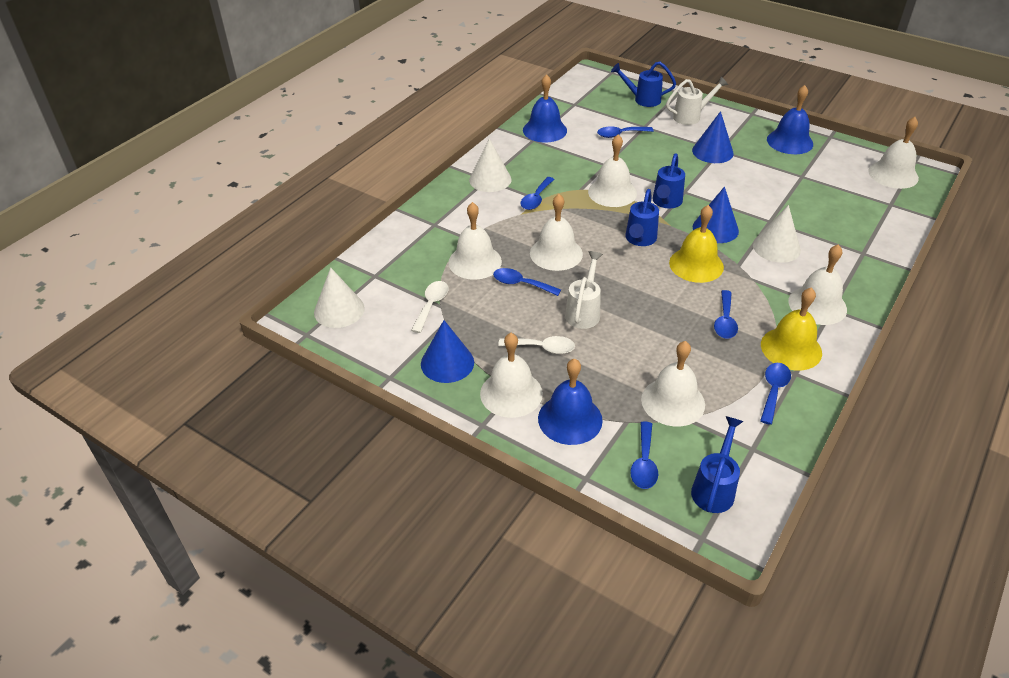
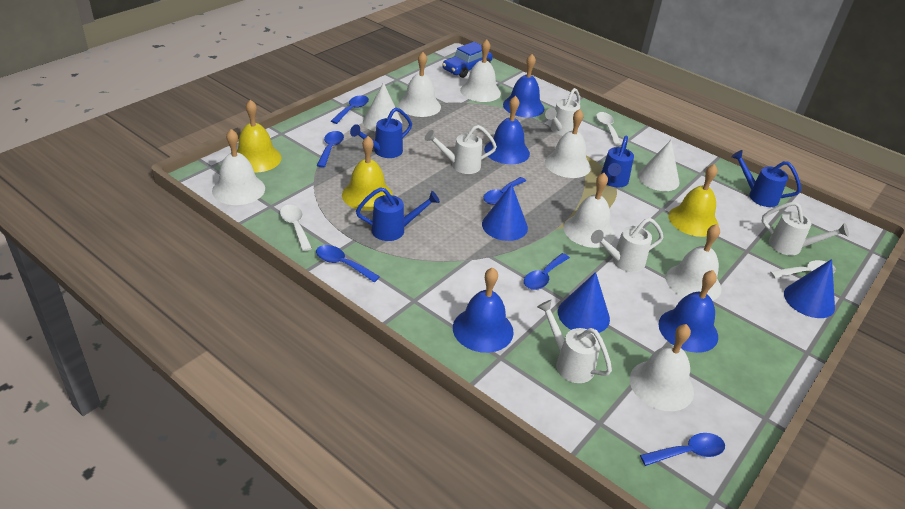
blue bell: [523,74,567,143] [538,359,603,445] [767,85,813,154] = 3 -> [453,267,514,353] [484,96,530,164] [503,54,544,118] [658,270,718,353] = 4
blue car: none = 0 -> [442,42,493,78] = 1
white cone: [314,268,365,328] [469,139,511,192] [753,205,801,263] = 3 -> [363,82,402,132] [638,140,680,191] = 2
white spoon: [411,281,448,333] [498,336,575,354] = 2 -> [280,205,312,251] [596,112,621,145] [770,260,836,278] = 3
white watering can: [565,251,603,329] [666,77,728,125] = 2 -> [425,125,497,174] [537,300,612,383] [545,88,580,136] [591,218,663,272] [762,202,849,255] = 5
yellow bell: [669,205,724,283] [761,287,822,371] = 2 -> [237,99,281,173] [342,136,393,211] [668,164,719,237] = 3

